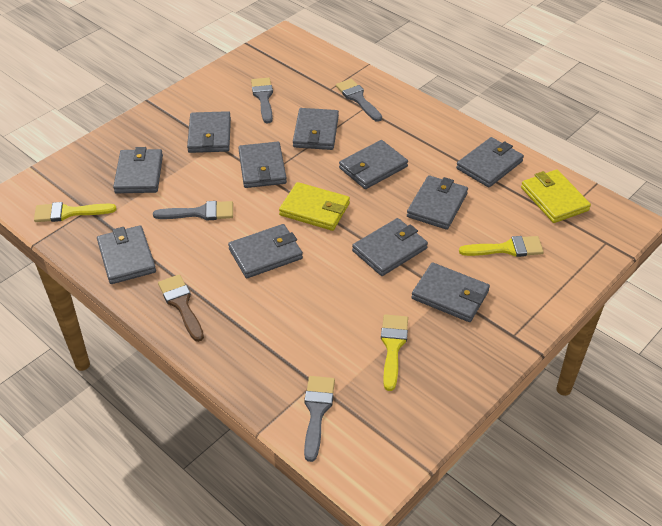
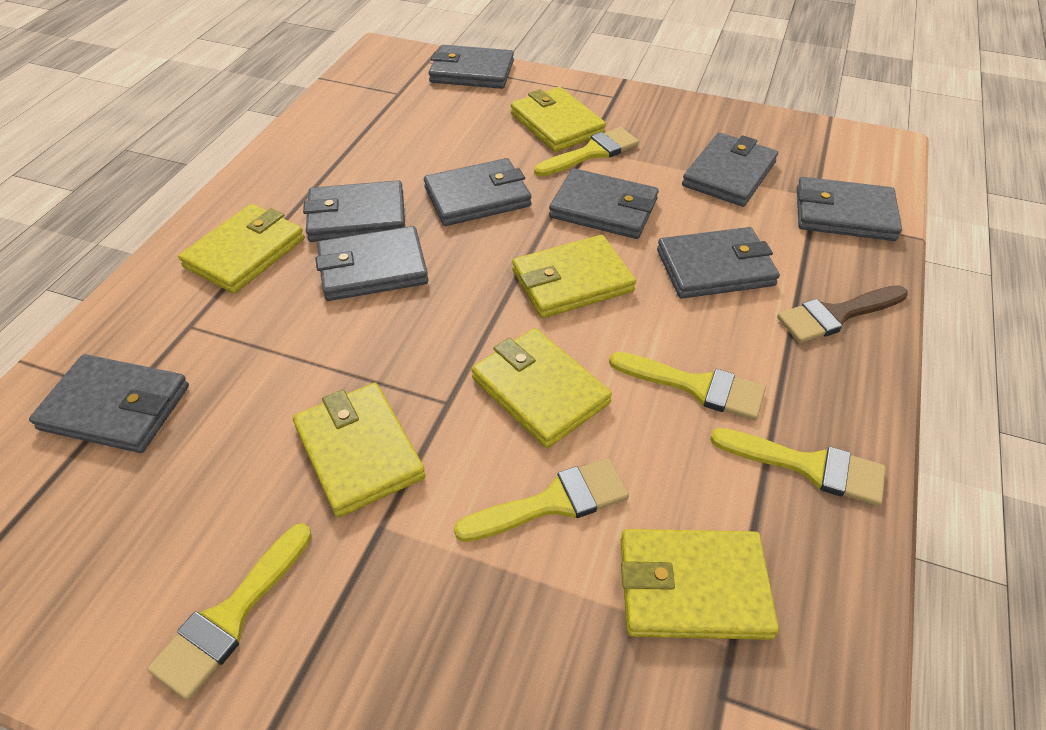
grey brush: [153,201,233,220] [251,78,273,123] [304,376,335,462] [336,79,382,122] = 4 -> none = 0
grey wallet: [97,225,156,284] [113,147,163,193] [187,111,231,153] [228,224,303,278] [238,142,287,188] [293,108,339,150] [339,140,408,189] [352,218,428,276] [407,175,468,230] [411,262,490,322] [456,137,524,188] = 11 -> [29,354,189,453] [303,180,405,242] [315,226,428,301] [424,158,531,226] [429,45,514,89] [549,168,659,239] [657,227,780,299] [682,133,778,207] [797,177,902,241] = 9
yellow brush: [34,202,116,222] [381,314,408,391] [459,236,544,257] = 3 -> [147,523,312,700] [454,458,629,542] [534,127,639,177] [609,352,766,420] [710,428,886,506] = 5
yellow wallet: [279,182,350,231] [521,170,591,223] = 2 -> [178,204,305,293] [293,383,426,517] [471,328,612,448] [511,87,606,152] [512,235,636,318] [621,529,779,640] = 6

